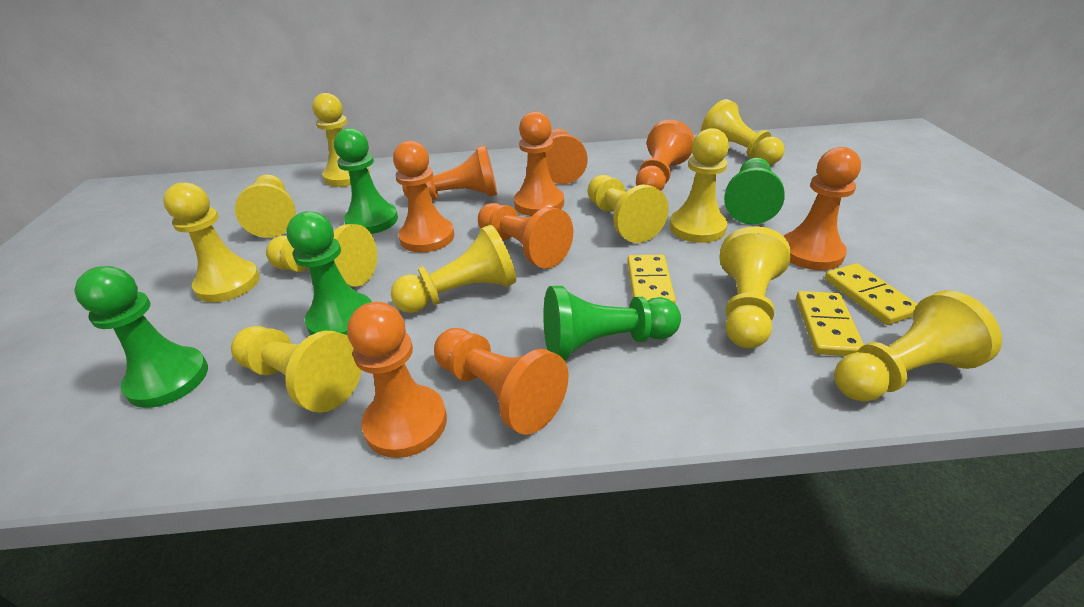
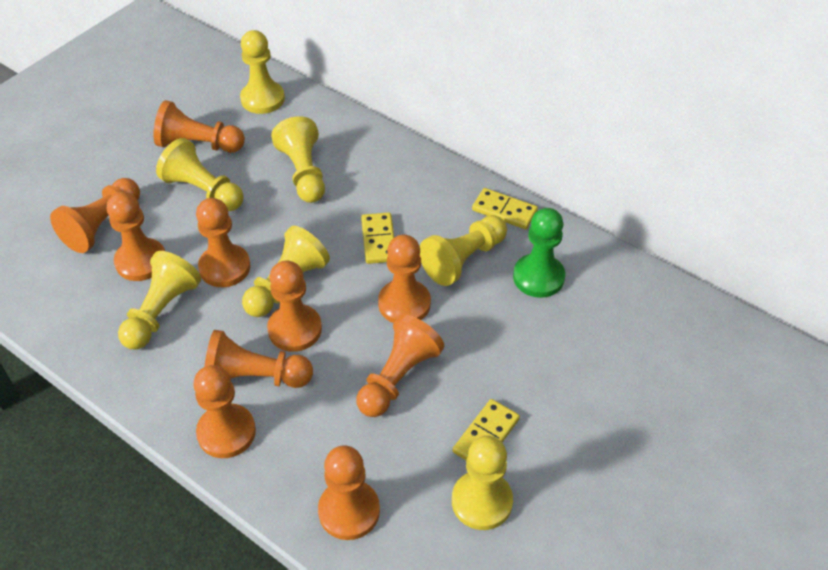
green pawn: [74,266,208,408] [286,211,372,335] [334,128,398,234] [543,286,681,360] [724,158,785,225] = 5 -> [513,208,565,298] = 1
orange pawn: [347,302,447,458] [393,141,454,253] [402,145,497,200] [434,328,568,435] [478,203,573,269] [514,111,564,216] [545,129,588,184] [636,120,694,191] [784,147,861,270] = 9 -> [50,178,140,253] [107,192,165,281] [154,100,245,153] [193,365,256,458] [196,198,251,287] [204,330,313,388] [267,260,322,352] [318,445,380,540] [356,314,444,417] [378,234,431,323] = 10
yellow pawn: [163,182,260,302] [231,326,362,413] [235,175,296,238] [266,224,377,287] [312,93,370,187] [391,225,516,313] [588,175,669,243] [670,128,729,243] [701,99,785,165] [719,226,790,349] [834,290,1002,402] = 11 -> [118,251,201,350] [156,138,244,211] [240,30,285,114] [242,226,330,317] [271,116,325,203] [420,215,507,286] [452,436,513,530] = 7

